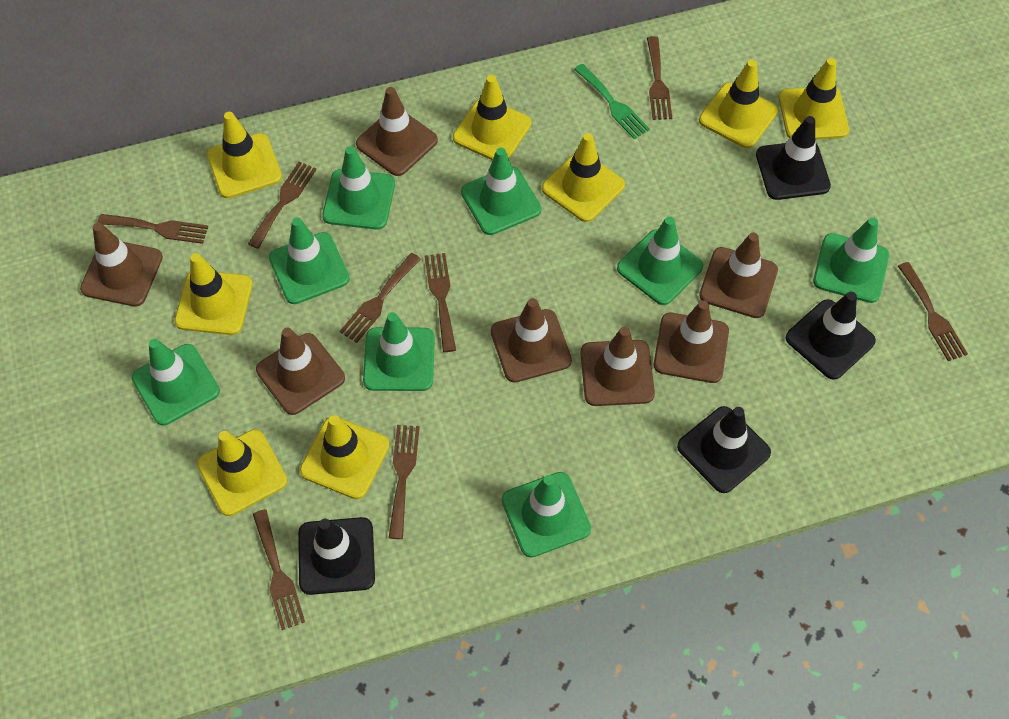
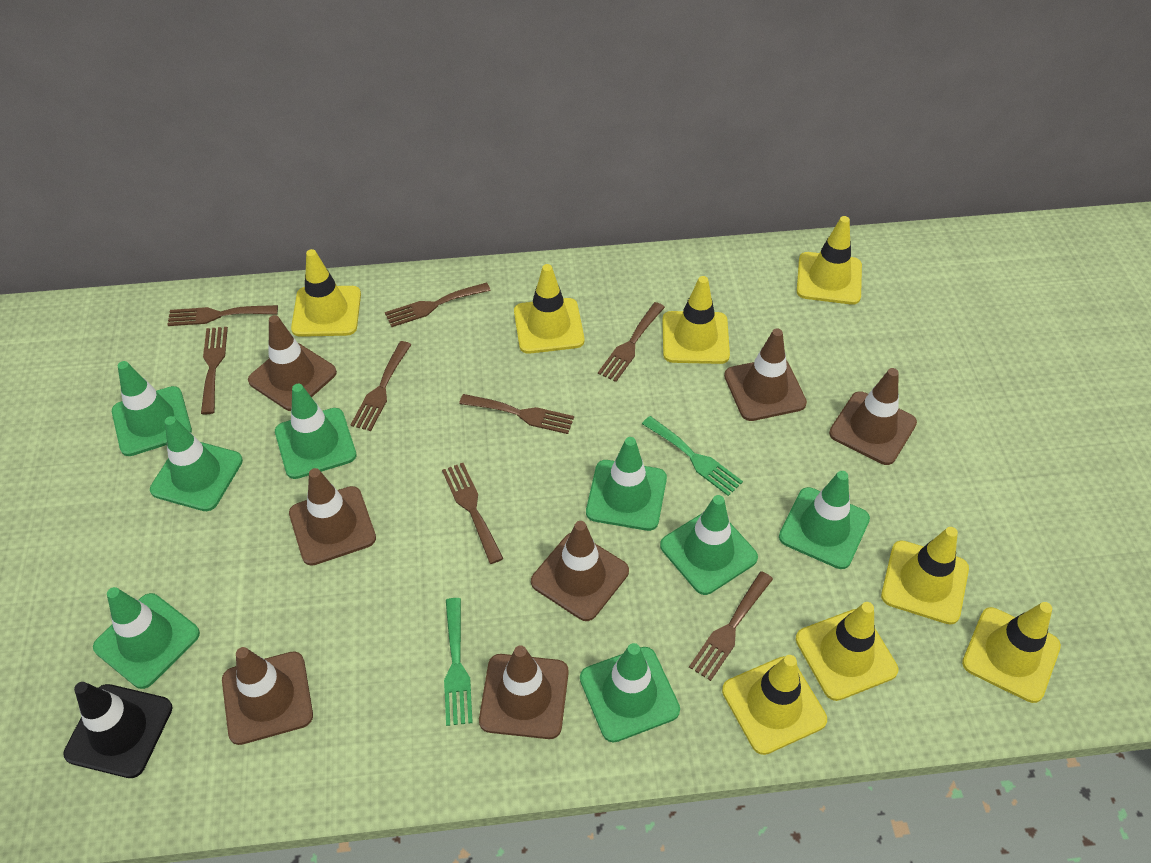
black traffic cone: [298,517,375,595] [677,406,771,493] [756,116,831,200] [786,292,876,380] = 4 -> [63,682,172,778] = 1
green fork: [574,64,650,139] = 1 -> [444,598,473,726] [642,416,743,496] = 2

